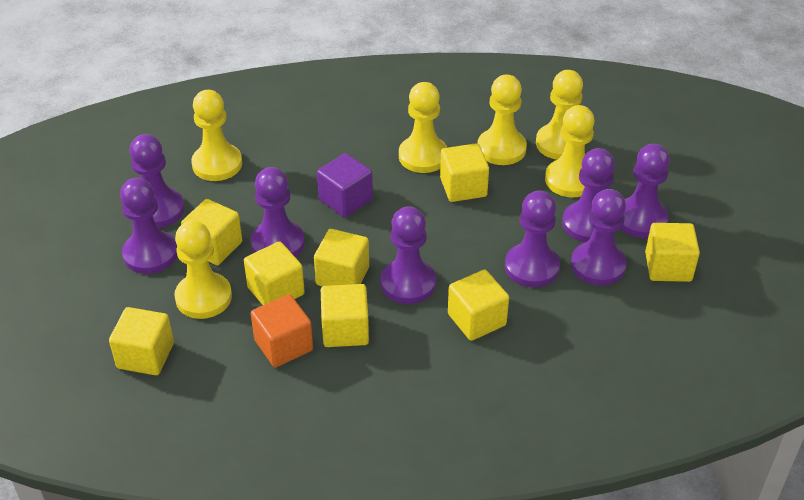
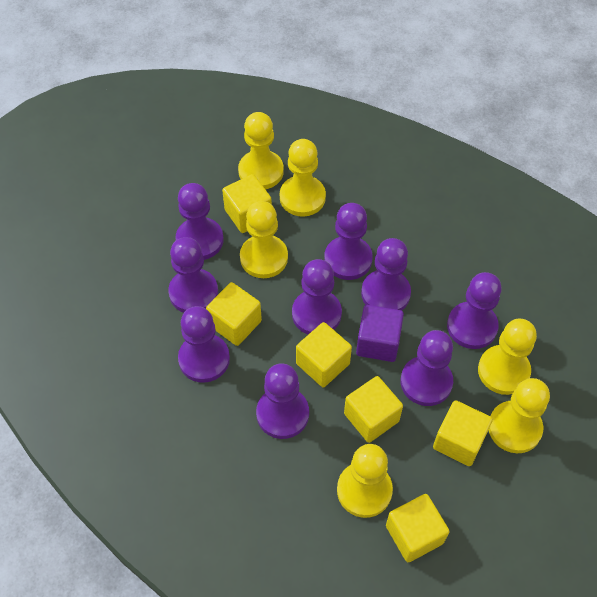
orange cube: [251,294,313,367] = 1 -> none = 0
purple pawn: [120,178,177,274] [130,134,185,228] [251,167,305,257] [381,207,436,304] [505,191,560,287] [562,148,615,242] [571,189,627,286] [620,144,670,238] = 8 -> [168,237,218,313] [175,183,224,260] [178,306,230,383] [256,363,309,439] [292,259,342,335] [324,203,373,280] [361,238,411,311] [400,330,453,406] [447,272,502,349] = 9
yellow cube: [109,307,174,375] [181,199,242,265] [244,241,305,305] [314,229,369,286] [321,284,369,347] [440,143,489,202] [448,270,509,341] [645,223,700,282] = 8 -> [206,282,262,346] [222,174,272,233] [296,322,352,387] [344,376,403,443] [386,494,449,562] [433,400,493,466] = 6

